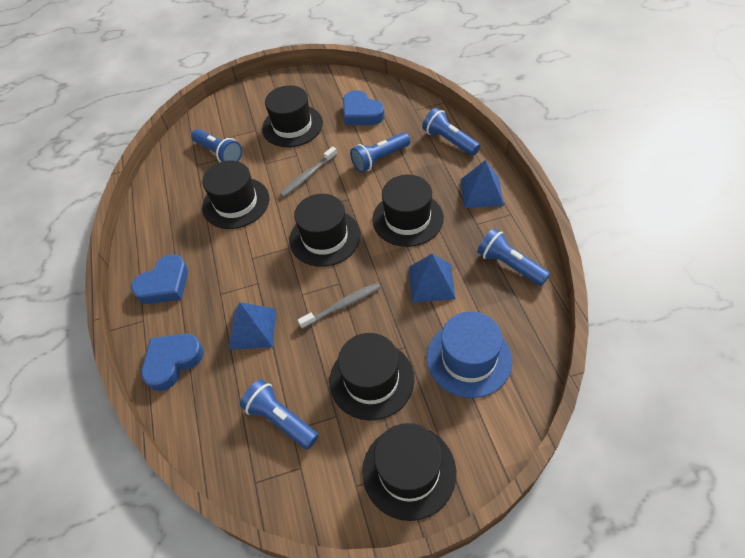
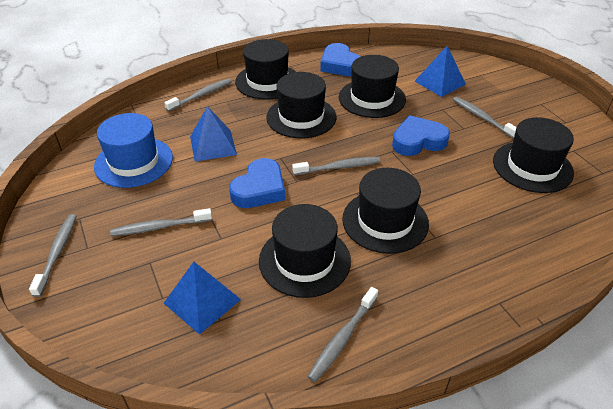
blue flashlight: [191,129,242,162] [240,379,319,450] [350,132,410,173] [422,108,480,156] [477,228,550,286] = 5 -> none = 0
grey toothbrush: [280,146,337,197] [298,283,381,329] = 2 -> [29,214,76,297] [110,208,212,236] [164,79,232,112] [292,157,380,175] [307,287,378,382] [453,97,517,139] = 6

